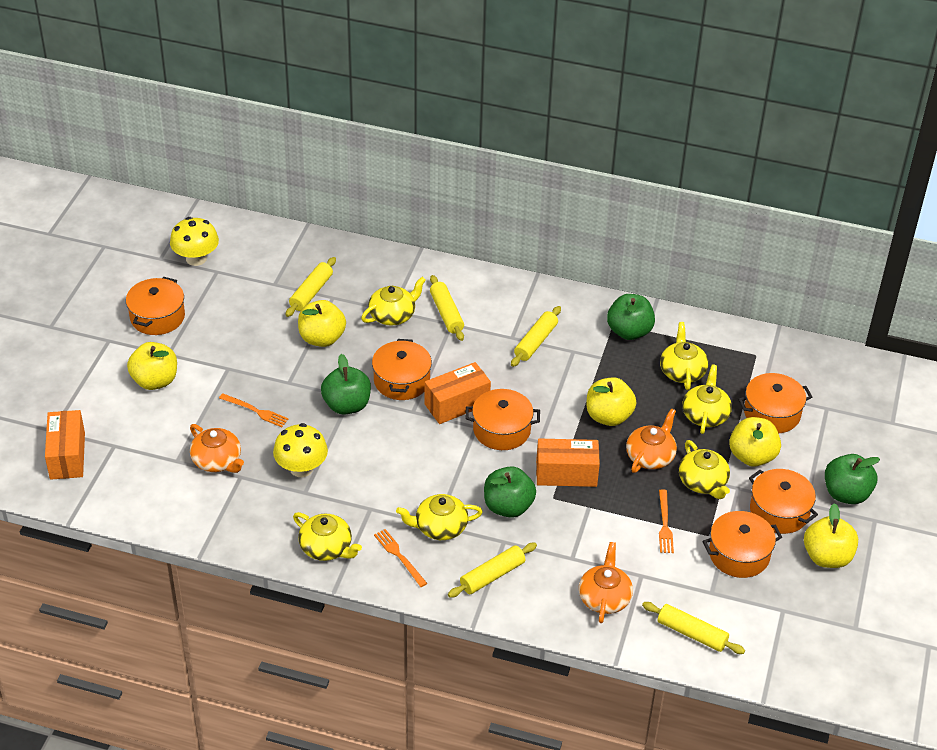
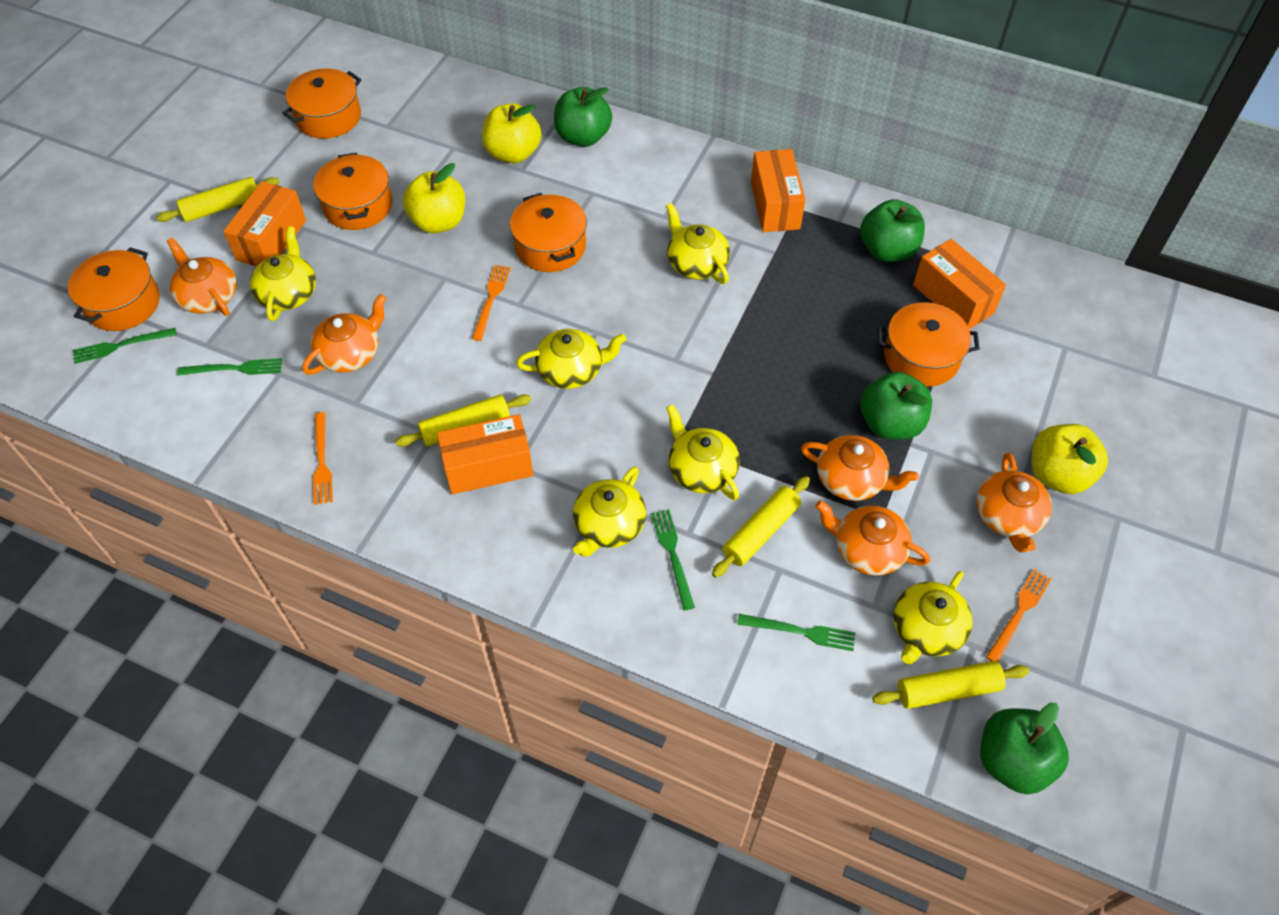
green fork: none = 0 -> [73,328,177,364] [177,358,282,376] [651,509,695,611] [737,614,855,651] = 4
orange box: [45,410,85,480] [425,362,491,424] [536,438,600,487] = 3 -> [223,181,306,266] [437,414,533,495] [751,149,805,232] [913,239,1006,329] = 4
orange pot: [126,277,185,335] [372,339,432,400] [465,389,540,450] [703,511,782,578] [738,373,812,434] [749,469,818,534] = 6 -> [68,247,160,331] [283,68,361,139] [313,152,392,230] [510,193,587,272] [877,302,980,387] = 5
orange teapot: [190,424,244,473] [579,542,633,623] [626,408,677,473] = 3 -> [167,238,237,316] [302,294,386,375] [801,435,919,501] [815,500,930,576] [976,452,1052,552] = 5
yellow apple: [127,342,177,390] [298,300,346,347] [587,377,636,426] [729,417,781,467] [804,503,858,568] = 5 -> [403,163,465,233] [482,103,541,163] [1032,424,1108,494] = 3
yellow mushroom: [170,217,219,266] [273,423,328,477] = 2 -> none = 0
yellow rolling pin: [286,257,336,317] [430,275,464,341] [448,543,537,598] [511,306,561,367] [642,602,745,654] = 5 -> [157,177,280,222] [395,394,531,447] [712,476,810,578] [872,661,1030,709] = 4

